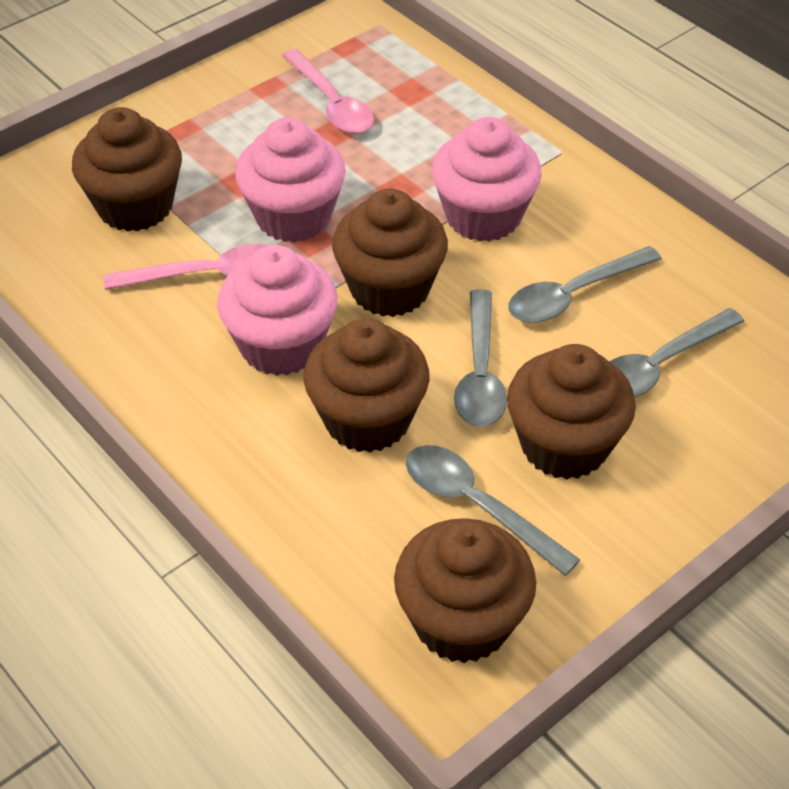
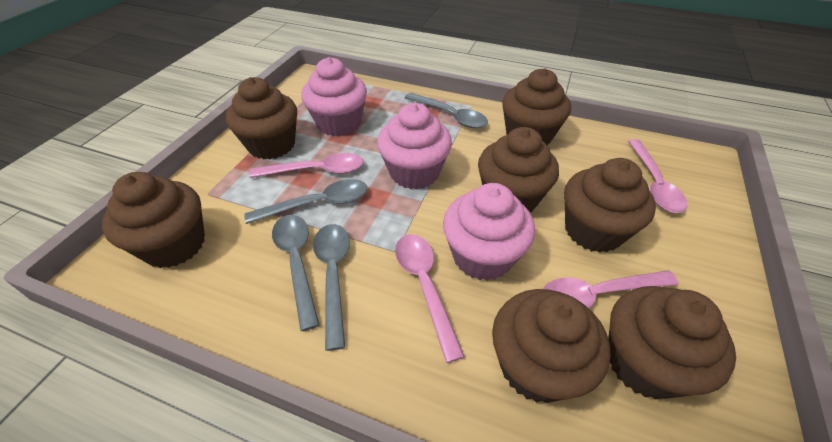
brown cupcake: [72,107,182,232] [303,318,429,453] [332,189,448,317] [394,518,536,663] [507,344,636,479] = 5 -> [102,172,205,268] [226,77,297,159] [478,127,559,212] [492,289,611,403] [502,68,571,145] [564,158,656,253] [608,286,736,399] = 7
pink spoon: [104,244,268,290] [282,49,374,134] = 2 -> [249,153,363,178] [395,234,465,363] [543,271,679,308] [628,139,687,213] = 4

